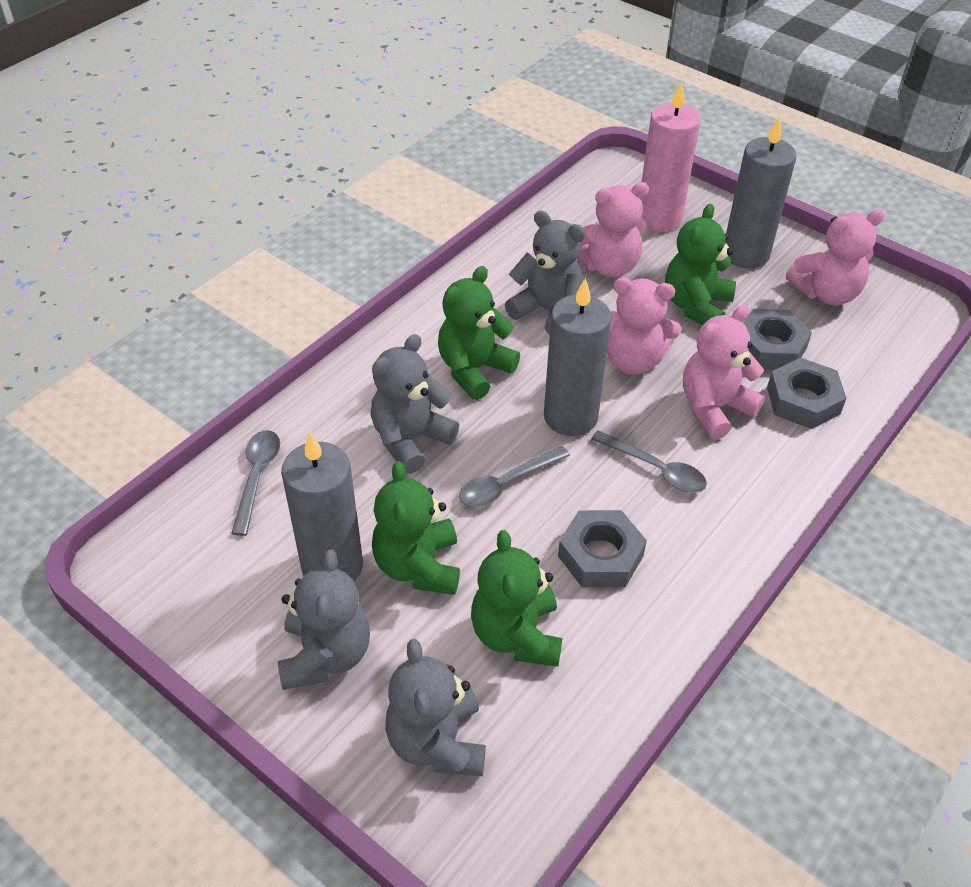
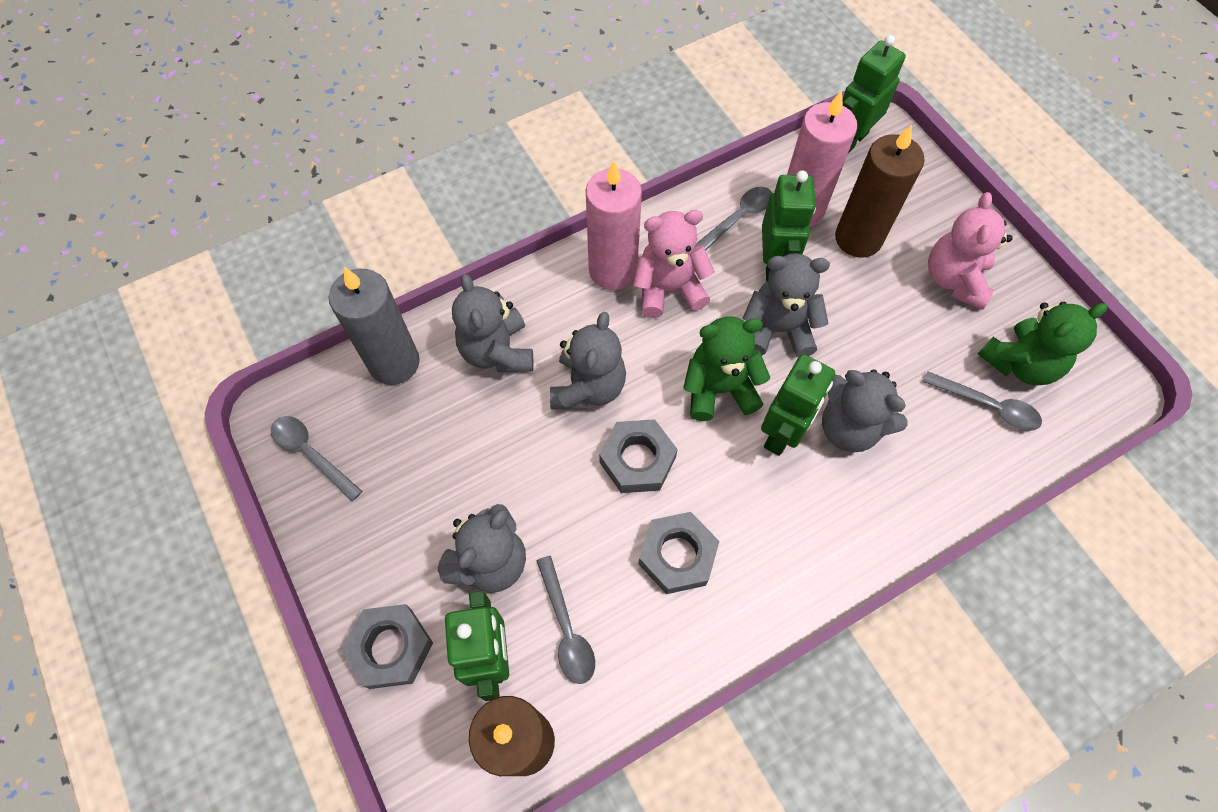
brown candle: none = 0 -> [469,696,555,776] [835,124,925,258] = 2
green robot: none = 0 -> [445,591,509,701] [761,354,835,456] [762,170,816,281] [843,35,906,154] = 4
green teddy bear: [372,461,460,595] [438,266,520,400] [471,530,562,667] [665,204,736,325] = 4 -> [683,316,770,421] [978,301,1107,386] = 2
grey candle: [281,432,363,581] [544,278,611,436] [726,116,796,268] = 3 -> [329,267,420,385] = 1
grey spoon: [231,430,280,536] [459,446,570,507] [591,430,707,493] = 3 -> [271,416,362,502] [537,556,595,684] [695,187,772,251] [923,372,1042,431] = 4
grey teddy bear: [278,550,370,690] [371,334,459,474] [385,639,486,776] [505,211,586,335] = 4 -> [438,504,526,593] [452,274,533,372] [550,312,626,409] [743,253,830,357] [822,369,907,452] = 5
pink candle: [641,81,700,232] = 1 -> [586,161,642,290] [787,90,857,226] = 2
pink teddy bear: [577,182,649,277] [607,278,681,375] [683,305,765,440] [786,209,885,306] = 4 -> [633,210,715,318] [928,192,1013,310] = 2

